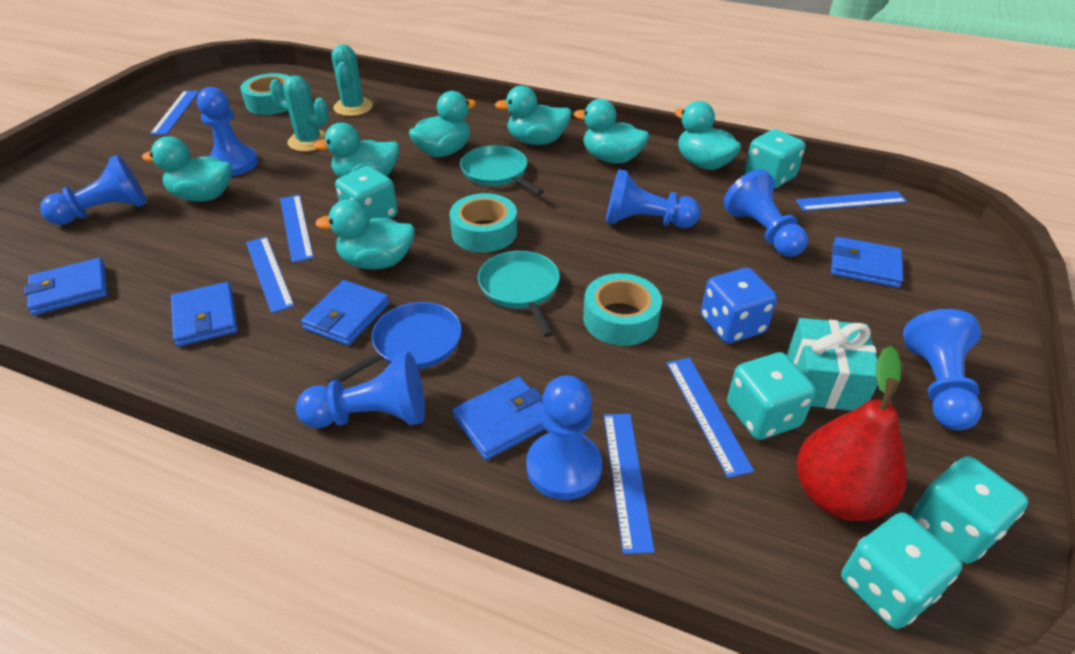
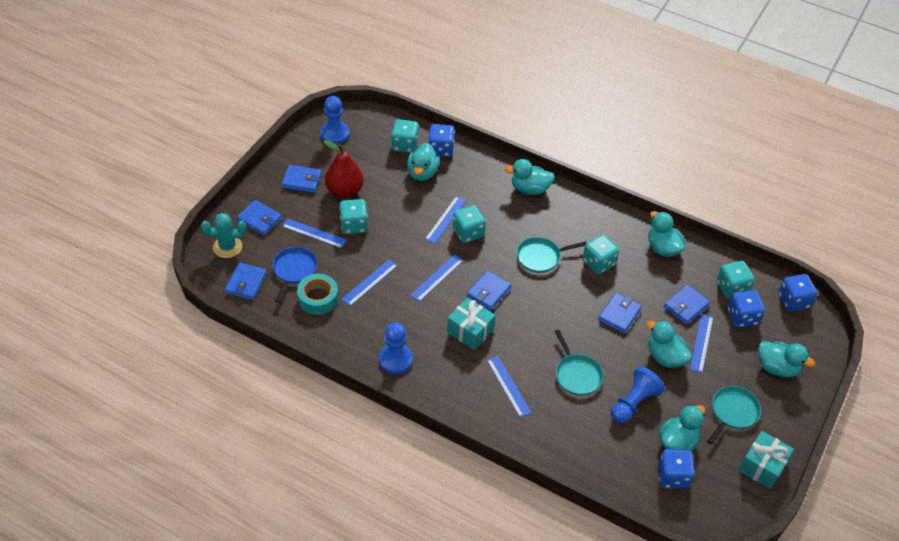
blue dice: [701,268,777,344] = 1 -> [428,124,455,157] [658,449,695,489] [727,290,765,328] [778,274,817,312] = 4
blue pawn: [40,155,147,225] [197,87,258,176] [296,352,425,428] [526,375,602,500] [606,169,701,228] [723,169,808,257] [903,309,982,430] = 7 -> [320,96,350,145] [379,322,413,374] [611,366,665,424] = 3
blue wallet: [24,258,108,315] [171,282,238,347] [301,280,390,346] [452,377,545,460] [831,237,903,288] = 5 -> [225,262,267,300] [237,200,282,235] [281,165,322,193] [466,270,511,310] [598,293,642,333] [664,284,710,324] = 6
turquoise cactus: [269,76,329,152] [331,44,373,116] = 2 -> [201,213,246,258] = 1
turquoise duck: [142,136,232,202] [313,123,400,177] [315,199,415,269] [409,91,476,157] [495,86,572,145] [574,99,649,164] [674,101,741,170] = 7 -> [407,143,440,181] [505,159,555,195] [647,321,692,368] [649,211,685,257] [659,405,706,451] [758,341,815,378] = 6
turquoise gift: [787,318,878,411] = 1 -> [447,297,496,350] [739,431,794,489] = 2
turquoise pan: [460,145,544,195] [478,251,560,337] = 2 -> [516,237,587,273] [555,330,603,396] [707,386,761,444] = 3
turquoise tape: [240,73,290,115] [450,193,517,253] [583,273,662,346] = 3 -> [297,274,338,315] = 1

